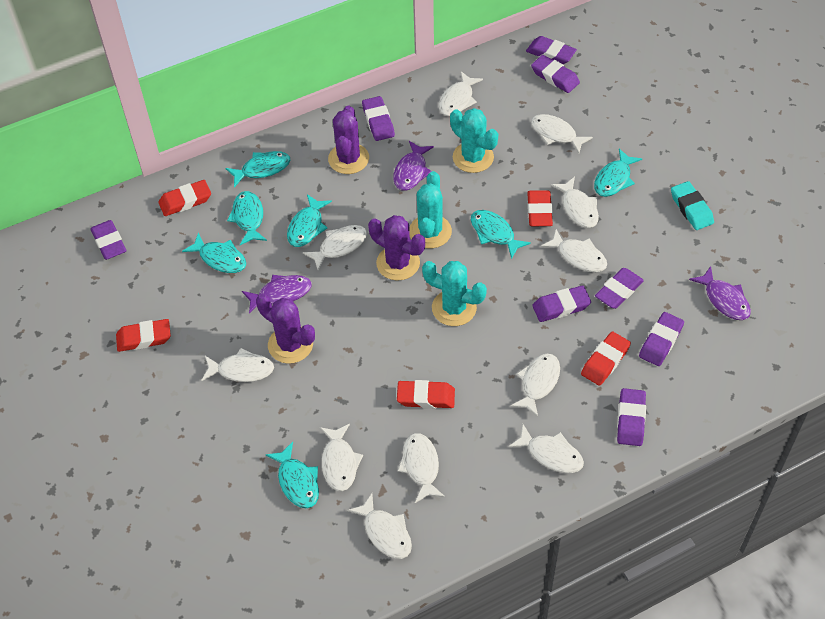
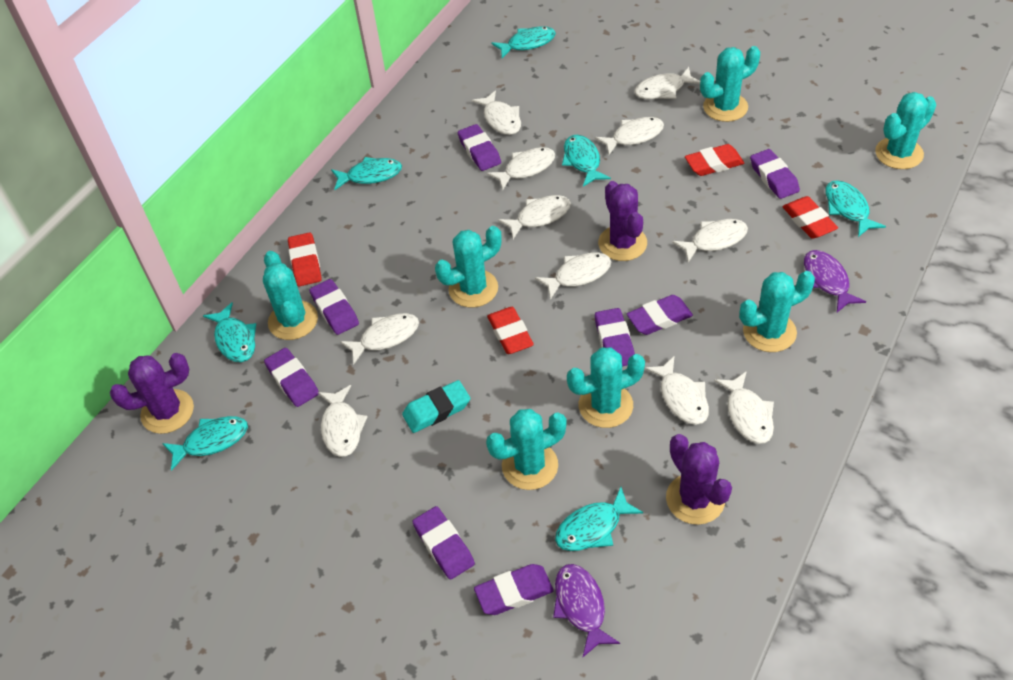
purple fish: [242,275,312,314] [393,141,434,191] [689,266,751,320] = 3 -> [553,564,620,657] [804,250,866,312] = 2
red eraser: [116,319,171,352] [158,180,211,216] [397,380,455,409] [527,190,553,226] [581,331,631,386] = 5 -> [288,232,322,286] [487,307,534,354] [685,144,744,176] [782,196,838,238] = 4
turquoise cactus: [409,171,452,248] [422,261,487,326] [450,108,498,173] = 3 -> [263,251,318,340] [435,226,502,308] [486,409,567,490] [567,347,645,428] [700,46,760,122] [739,271,815,352] [875,92,936,169] = 7

